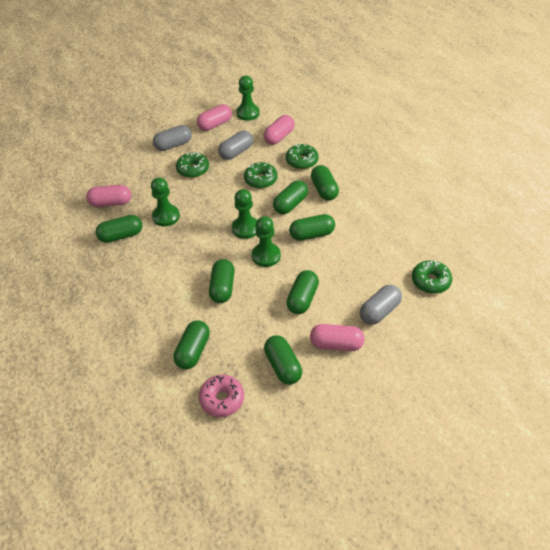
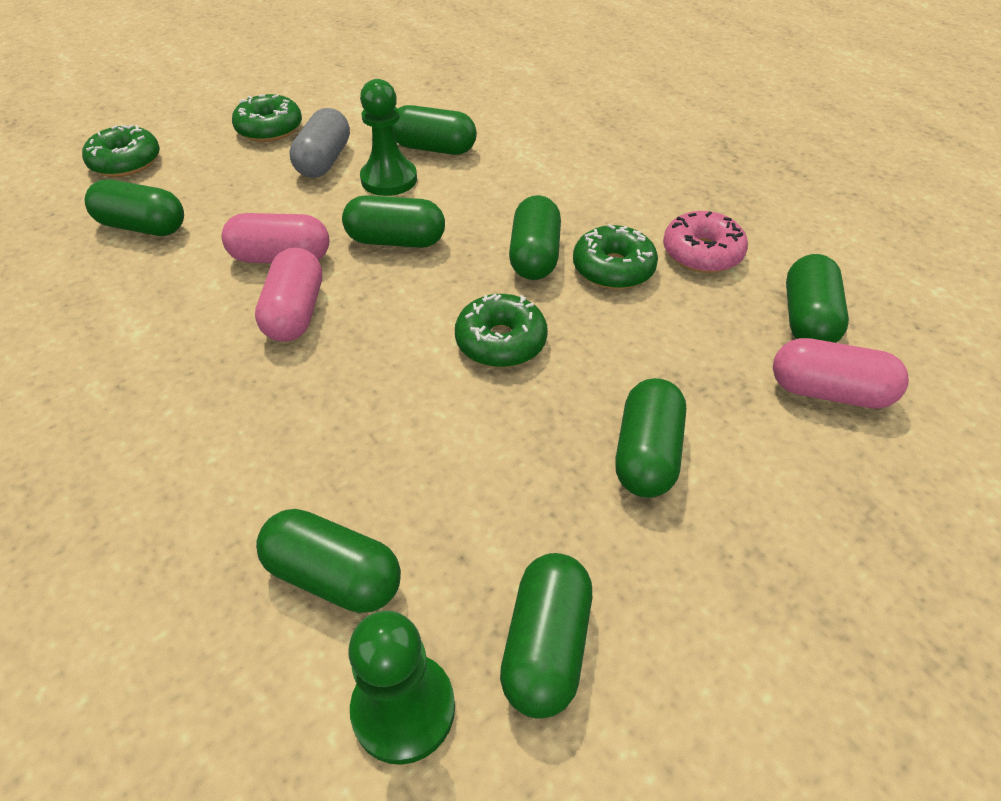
green pawn: [151,177,180,227] [232,189,257,239] [236,76,260,121] [252,216,281,267] = 4 -> [348,611,455,765] [360,79,417,196] = 2
grey capsule: [153,125,192,151] [218,131,253,160] [360,285,402,325] = 3 -> [289,108,350,178] = 1
pink capsule: [86,185,131,207] [197,104,232,131] [263,115,295,145] [310,324,365,351] = 4 -> [222,213,329,263] [255,247,322,342] [773,338,909,409] = 3

